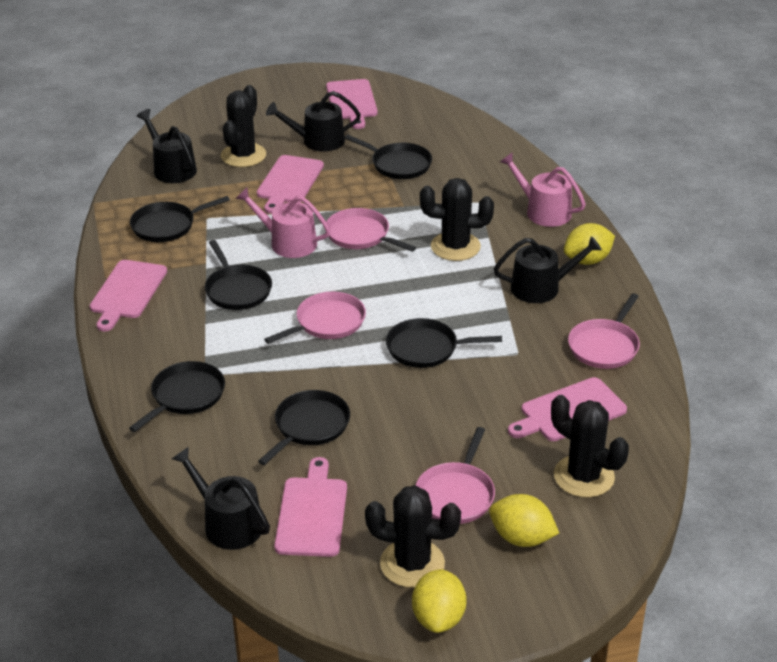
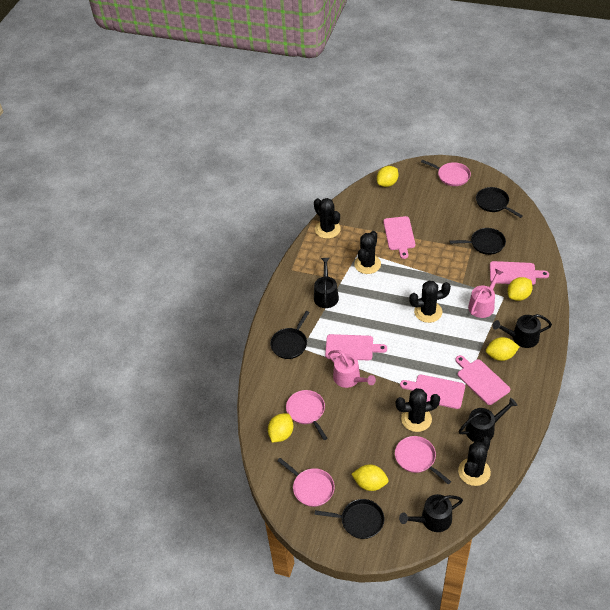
black cactus: [221,85,266,167] [365,485,461,588] [420,178,494,261] [551,395,629,498] = 4 -> [314,198,341,239] [354,231,381,274] [395,388,440,432] [409,281,451,323] [458,437,491,486] = 5
black pan: [129,361,225,432] [130,196,230,242] [205,240,272,310] [258,390,350,465] [345,135,432,179] [386,318,502,368] = 6 -> [270,311,310,359] [315,499,384,539] [450,228,506,255] [476,187,523,218] = 4
yellow lemon: [412,569,467,633] [489,494,559,547] [564,223,615,265] = 3 -> [268,413,293,443] [352,464,389,491] [377,166,398,187] [486,337,519,361] [508,277,533,301] = 5

